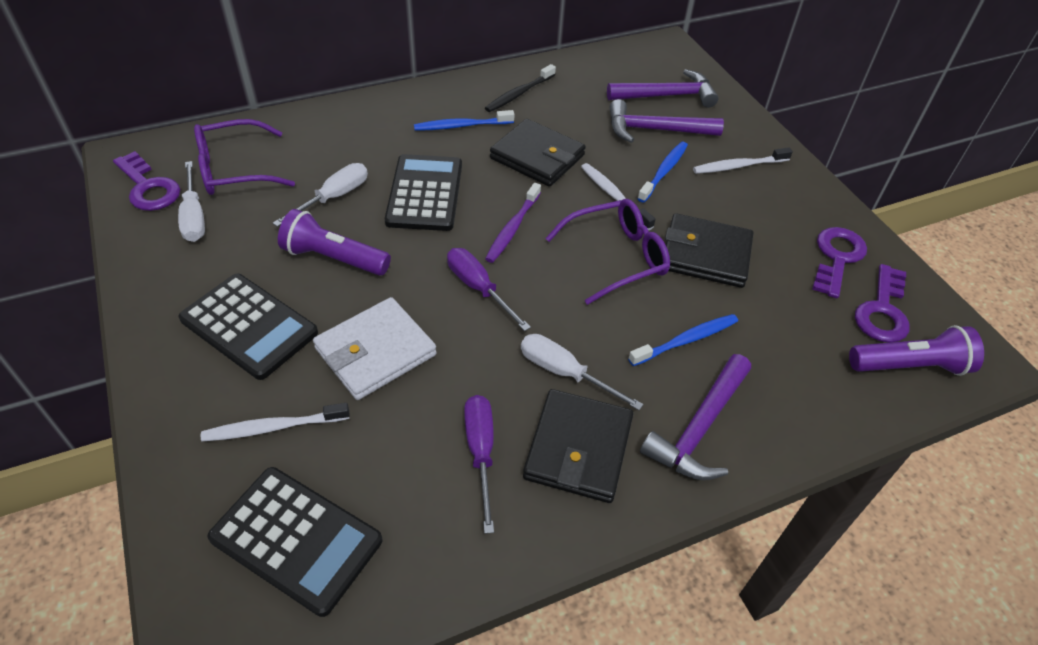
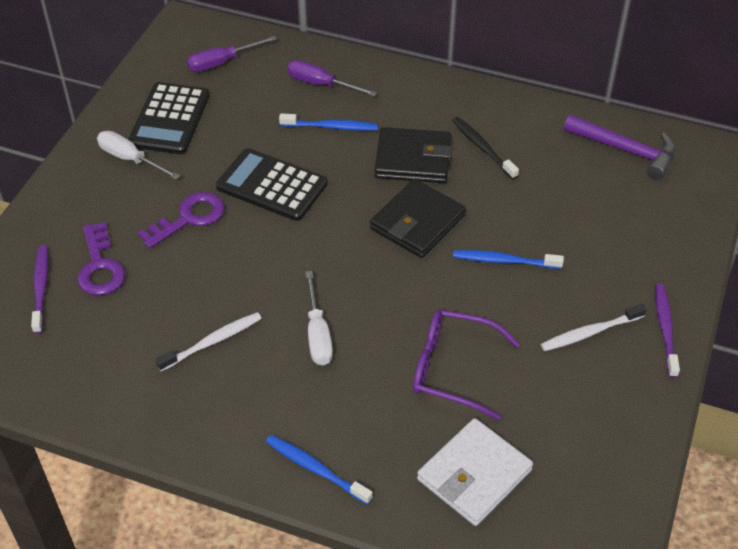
black calculator: [178,274,318,380] [207,467,382,617] [385,154,462,231] = 3 -> [128,82,210,154] [216,148,328,221] = 2
black wallet: [490,119,586,187] [523,389,633,503] [665,213,754,288] = 3 -> [370,179,466,258] [375,127,452,183] = 2
purple flashlight: [278,209,391,276] [849,325,984,376] = 2 -> none = 0
purple glasses: [194,119,295,195] [545,199,670,305] = 2 -> [413,309,520,420] = 1
purple hammer: [607,69,718,108] [609,99,724,143] [640,354,751,480] = 3 -> [564,114,675,180] = 1
purple key: [113,151,180,211] [812,227,867,298] [855,264,910,343] = 3 -> [77,222,126,296] [138,192,225,249] = 2
purple toothbrush: [485,183,541,263] = 1 -> [31,245,49,334] [655,284,680,378] = 2
white screwdriver: [178,161,205,242] [273,163,368,227] [521,334,643,410] = 3 -> [97,131,180,180] [305,271,333,365] = 2
white toothbrush: [201,403,350,441] [581,163,655,230] [693,147,793,174] = 3 -> [155,312,262,371] [541,304,647,351] = 2

